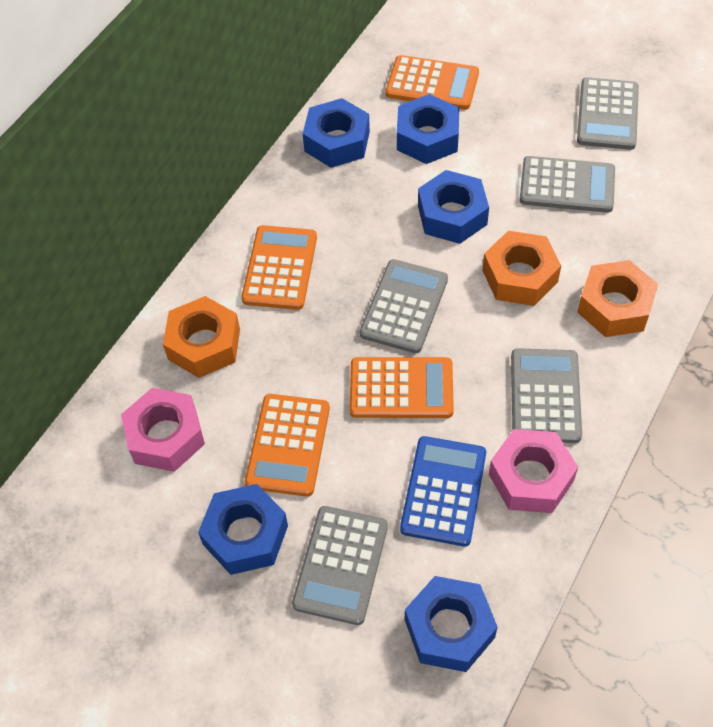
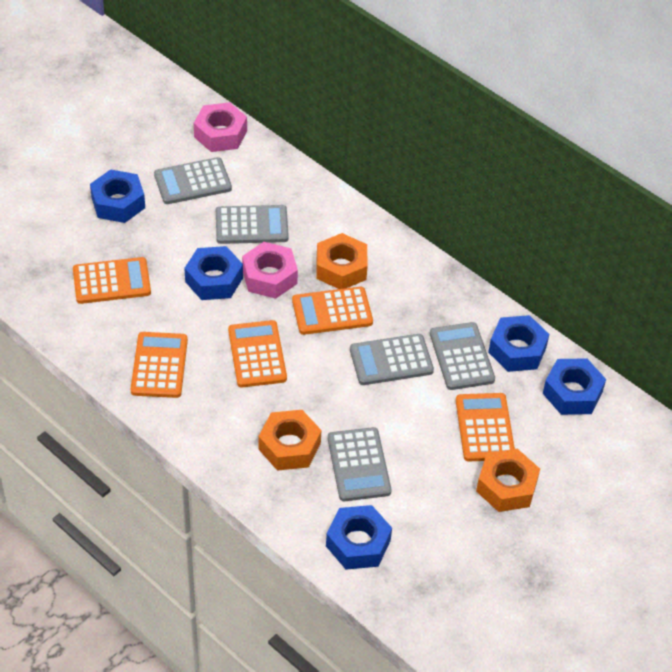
blue calculator: [400,436,486,547] = 1 -> none = 0
orange calculator: [241,225,317,310] [245,394,330,497] [349,357,454,418] [386,55,479,110] = 4 -> [73,257,151,304] [131,332,188,398] [228,320,287,387] [292,287,373,335] [456,393,515,461] = 5

